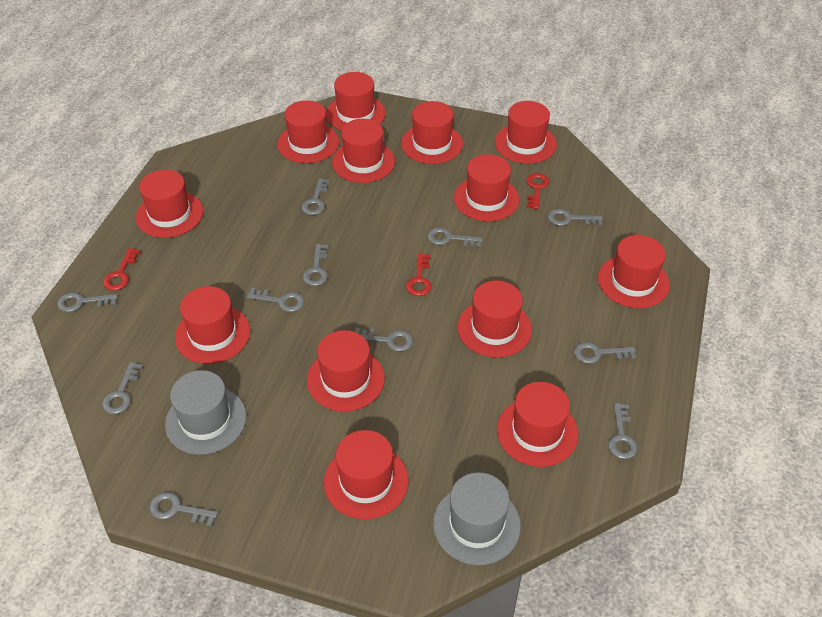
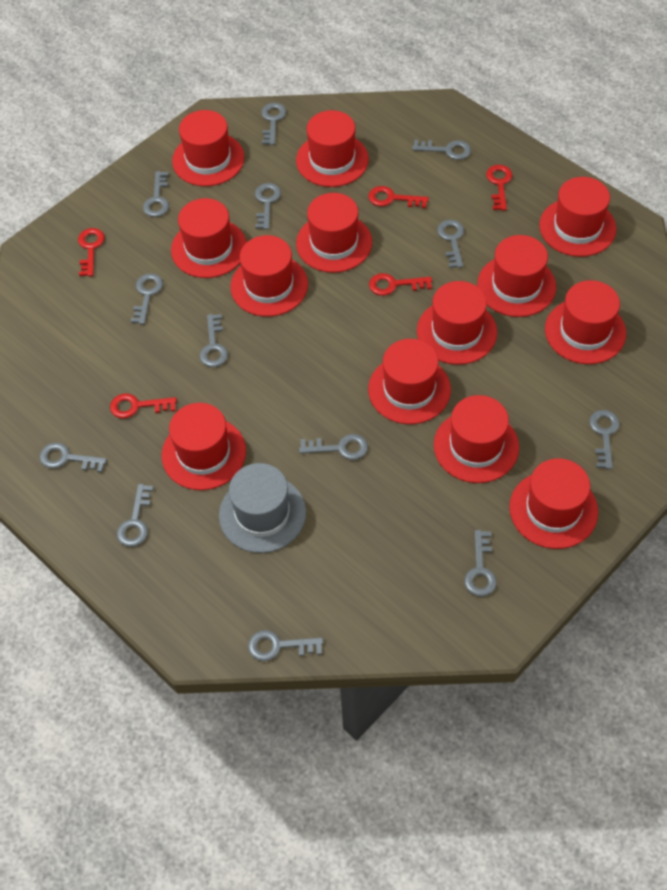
grey hat: [165,370,246,455] [433,472,521,565] = 2 -> [219,463,306,553] = 1
grey key: [57,292,118,312] [102,362,143,414] [149,492,218,527] [247,288,304,312] [301,178,330,215] [303,244,328,286] [355,328,413,352] [428,227,483,248] [548,209,603,226] [574,342,636,364] [608,403,638,459] = 11 -> [40,442,107,472] [117,484,153,547] [131,273,163,324] [143,171,169,217] [200,314,228,367] [248,630,323,661] [255,183,281,230] [261,103,286,145] [299,434,368,460] [412,140,471,160] [437,220,464,268] [464,530,497,597] [589,410,620,469] = 13
red key: [103,248,141,290] [406,253,431,296] [526,173,549,209] = 3 -> [78,228,105,276] [110,393,177,419] [368,186,429,208] [369,273,432,296] [486,165,512,211] = 5

